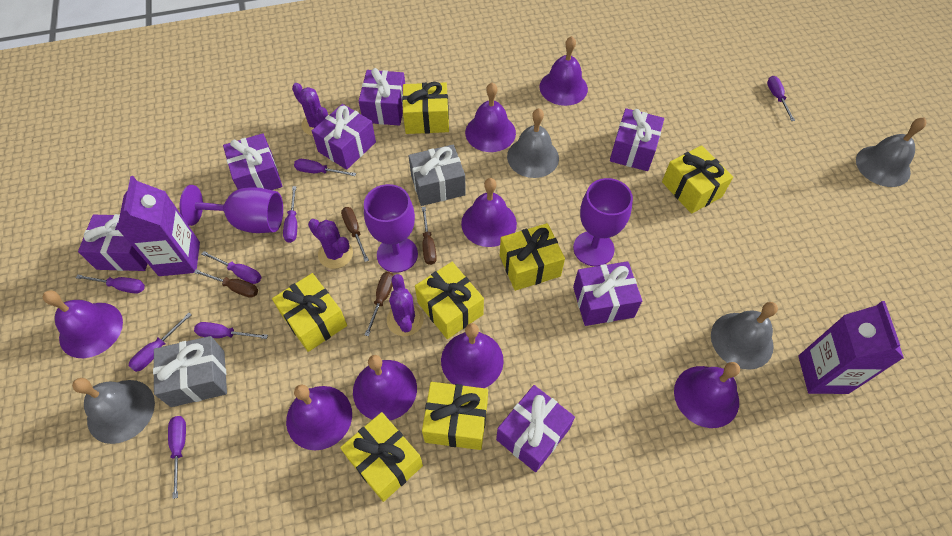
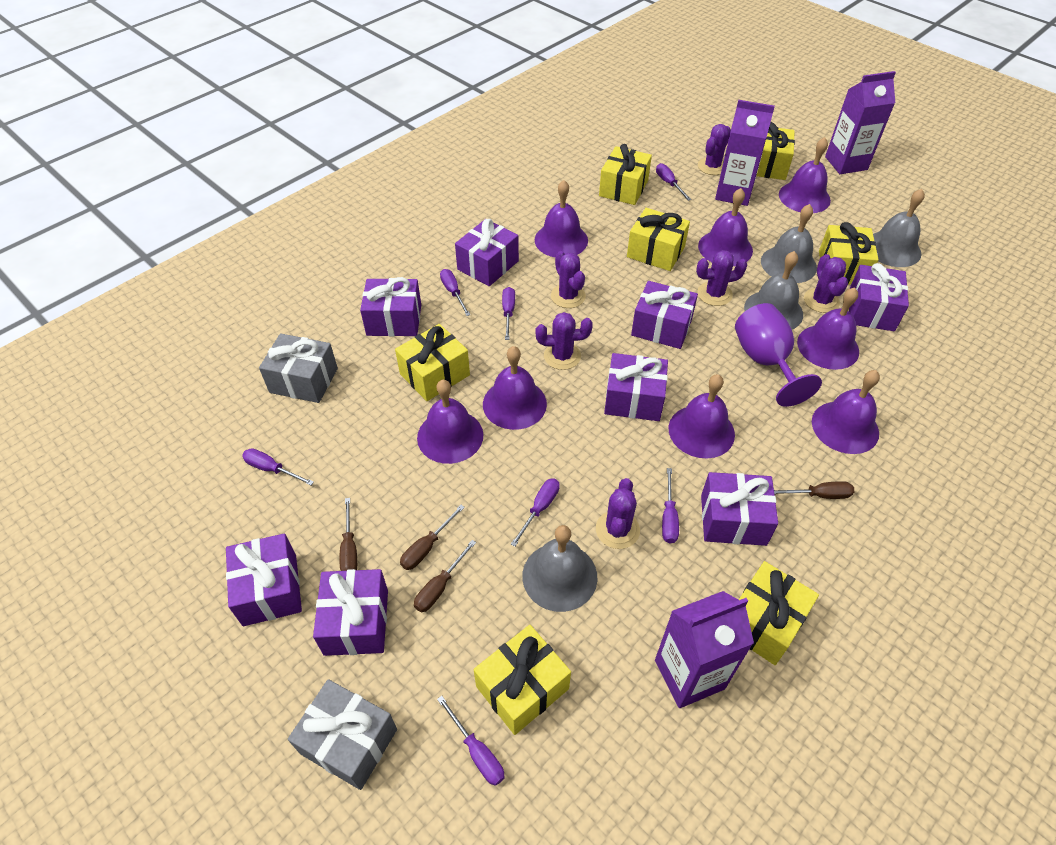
purple cactus: [292,83,328,136] [308,219,353,269] [387,274,424,336] = 3 -> [536,312,593,370] [551,251,586,308] [596,478,640,549] [696,250,747,306] [698,124,731,175] [804,254,848,313] = 6
purple carton: [117,176,200,276] [798,301,904,394] = 2 -> [655,591,754,708] [715,100,775,206] [825,71,896,174] = 3
purple gift: [78,214,147,271] [223,133,283,190] [312,104,376,170] [359,68,405,126] [496,385,575,472] [573,261,642,326] [610,108,664,171] = 7 -> [226,533,302,626] [313,569,388,656] [360,277,421,336] [455,219,519,286] [604,353,668,421] [631,281,698,349] [701,472,778,546] [849,263,909,331] = 8
purple goblet: [180,185,283,233] [364,184,418,273] [573,178,633,266] = 3 -> [735,303,822,407] = 1
purple screwdriver: [76,274,145,294] [128,313,192,372] [168,416,186,499] [194,322,268,339] [202,251,262,284] [283,186,297,243] [294,159,356,176] [767,76,795,121] = 8 -> [242,448,314,485] [437,696,505,786] [440,269,471,316] [502,287,515,340] [511,478,560,547] [656,163,691,201] [662,468,679,543] = 7

